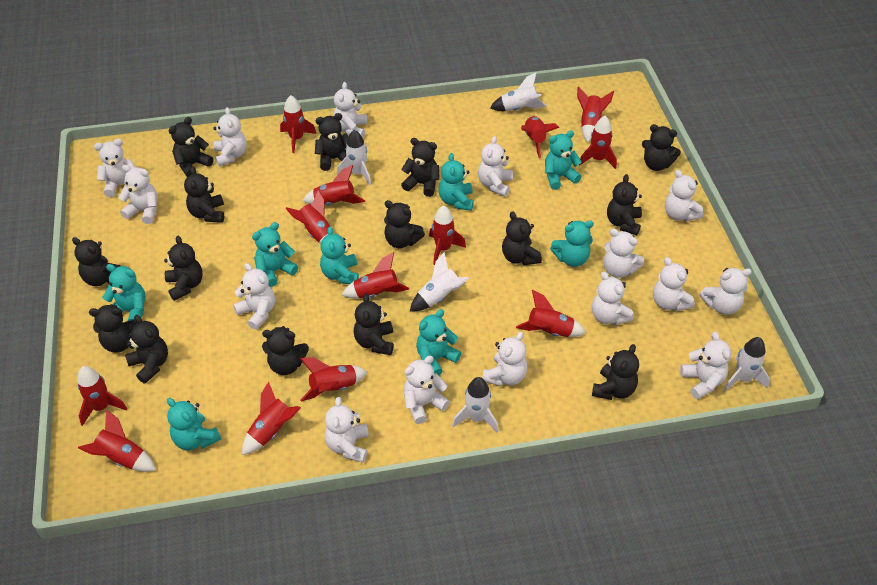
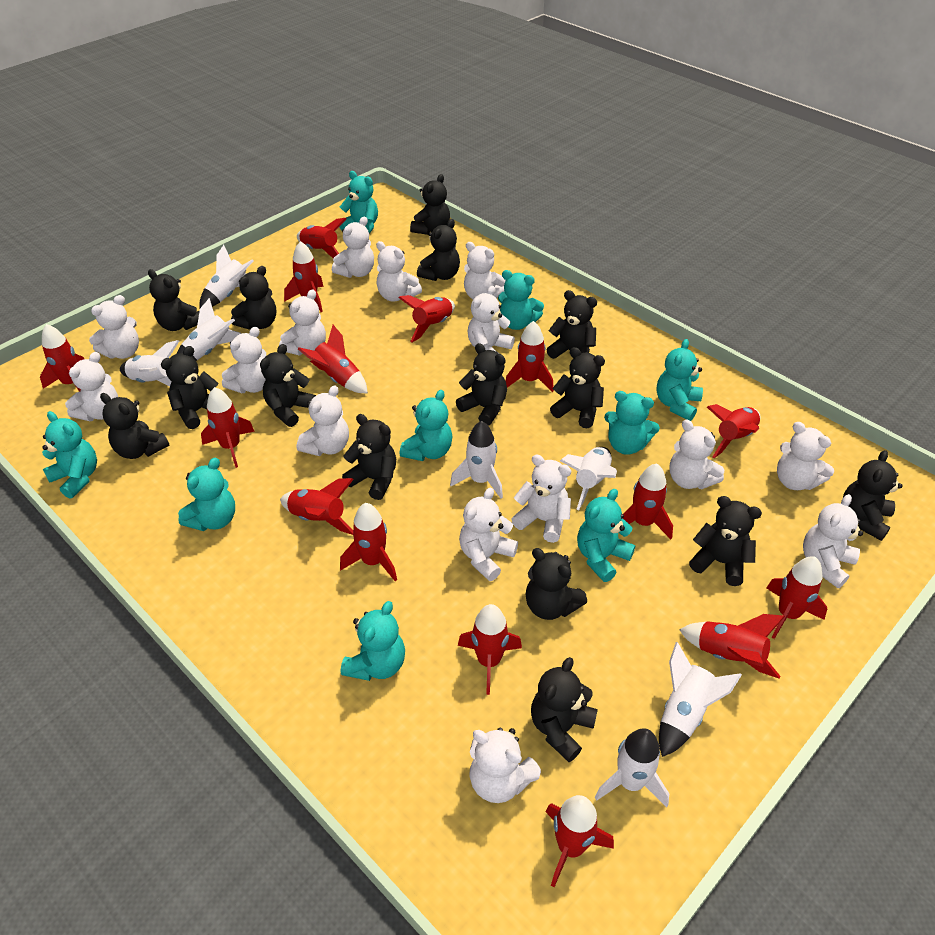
red rocket: [77,366,127,426] [78,410,156,472] [242,382,301,455] [280,95,316,153] [285,190,334,244] [300,357,367,402] [302,165,365,205] [342,252,409,299] [429,205,466,265] [516,290,586,337] [521,116,559,158] [577,86,614,143] [579,116,617,169] = 13 -> [40,324,84,392] [201,387,255,468] [280,478,354,535] [284,241,324,312] [297,218,346,258] [298,325,368,393] [340,503,397,581] [398,295,455,342] [458,604,522,695] [506,321,554,392] [545,795,614,887] [623,463,673,539] [679,614,785,679] [707,404,761,458] [766,556,827,639] = 15
turquoise teddy bear: [102,264,145,321] [167,398,221,450] [252,222,298,287] [320,227,359,284] [416,309,461,375] [439,153,474,211] [545,131,582,190] [550,220,594,267] = 8 -> [42,411,97,499] [178,458,235,531] [339,171,378,234] [341,601,405,681] [400,390,453,461] [498,270,544,330] [577,489,635,582] [604,391,660,455] [657,339,703,421] = 9
white rocket: [337,130,371,186] [410,252,469,311] [452,377,499,433] [490,72,547,111] [724,337,770,391] = 5 -> [120,340,179,387] [177,298,242,361] [200,245,254,308] [450,421,503,498] [560,447,617,510] [595,728,669,807] [659,642,742,757] = 7

